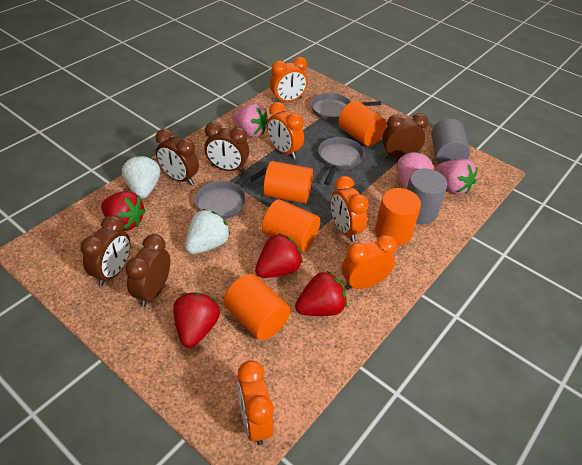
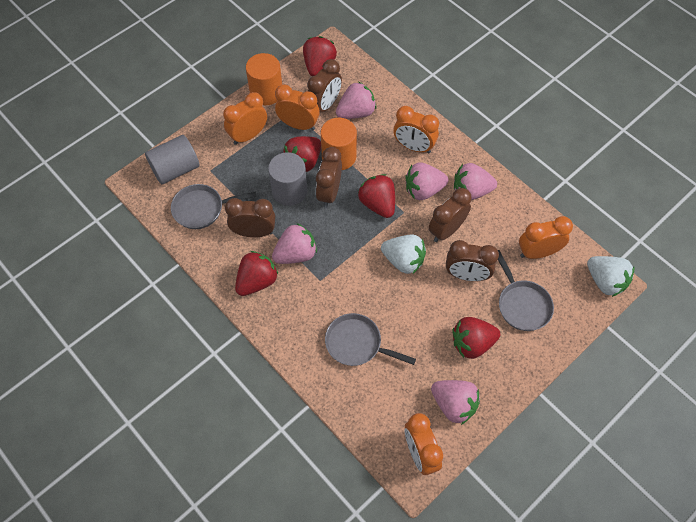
orange cylinder: [224,274,290,340] [262,199,320,252] [263,161,313,204] [338,101,387,146] [375,188,421,246] = 5 -> [246,53,282,105] [321,118,357,170] = 2
pink strawberry: [232,103,268,137] [397,151,433,189] [436,159,478,194] = 3 -> [272,223,317,264] [336,82,376,119] [405,162,449,200] [431,380,480,425] [454,163,497,200] = 5
red strawberry: [101,191,146,231] [173,292,220,348] [255,233,303,278] [295,271,347,316] = 4 -> [235,251,279,296] [283,136,321,172] [303,36,337,76] [358,174,395,218] [452,317,500,359] = 5

